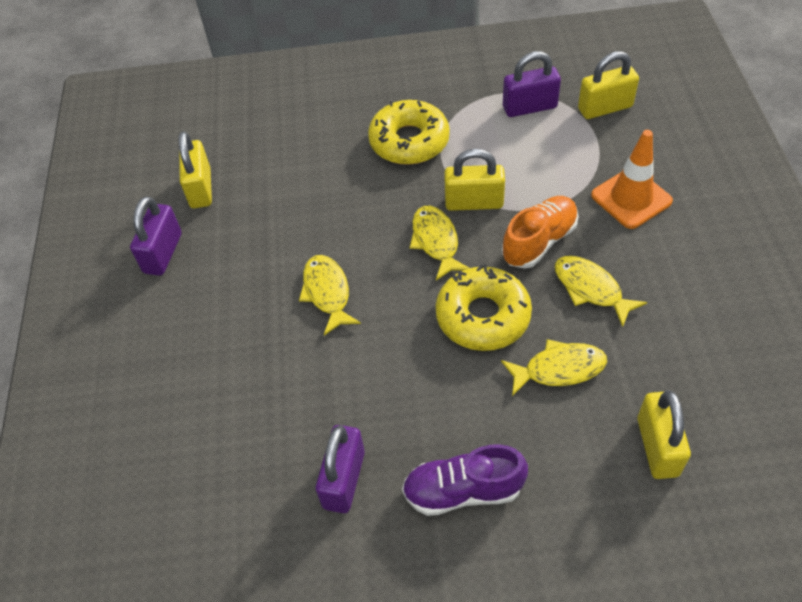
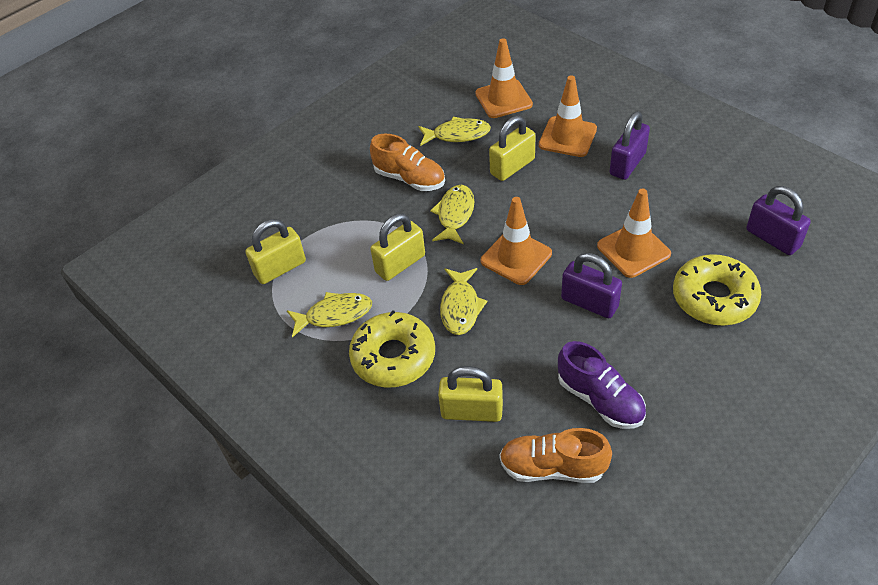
orange shoe: [502,196,579,268] = 1 -> [370,134,445,191] [499,428,612,483] = 2
orange traffic cone: [591,130,673,229] = 1 -> [475,38,533,118] [481,197,552,285] [539,75,597,157] [597,188,671,278] = 4

